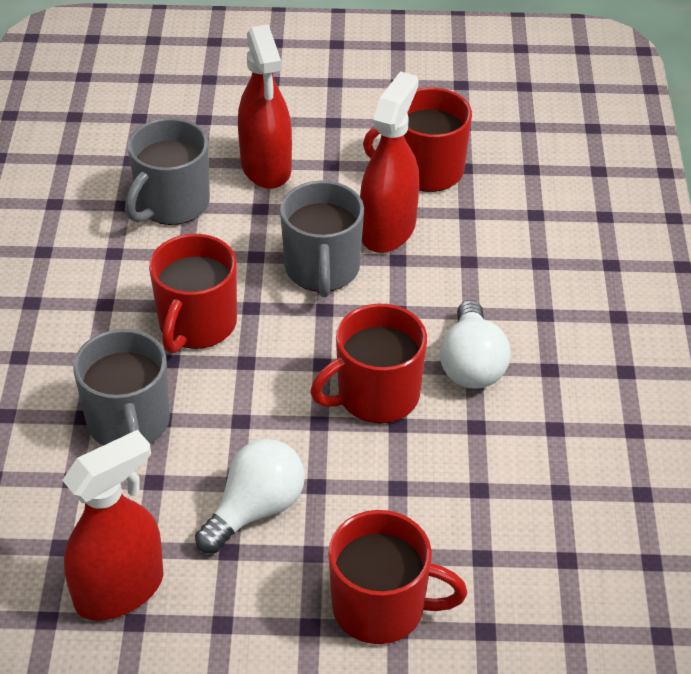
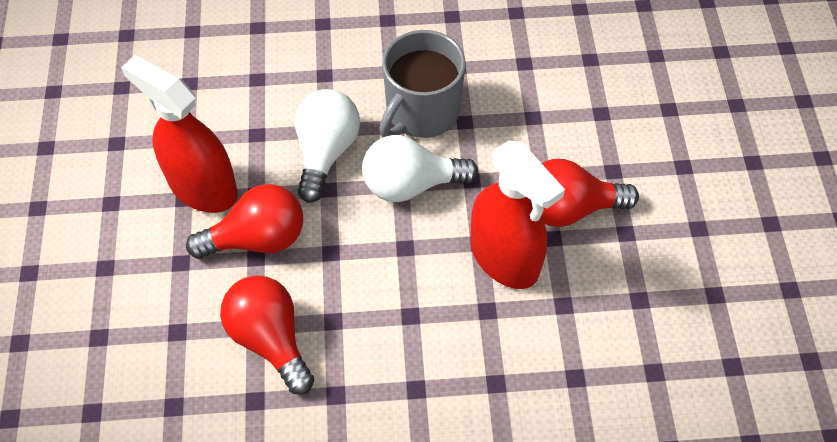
grey mug: [73,329,170,446] [125,118,210,225] [280,181,364,297] = 3 -> [379,30,465,138] = 1
red light bulb: none = 0 -> [186,184,303,259] [220,275,314,395] [542,159,639,227] = 3
red mug: [149,234,237,353] [310,304,427,423] [328,510,467,644] [363,87,472,192] = 4 -> none = 0
red spray bottle: [62,430,164,621] [238,24,292,189] [360,71,419,253] = 3 -> [121,55,238,213] [470,140,565,289] = 2

